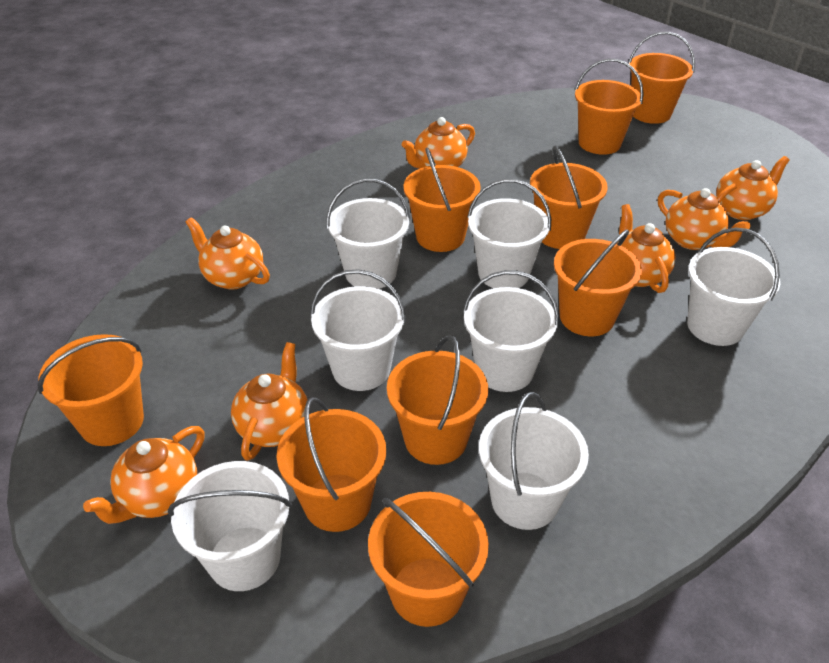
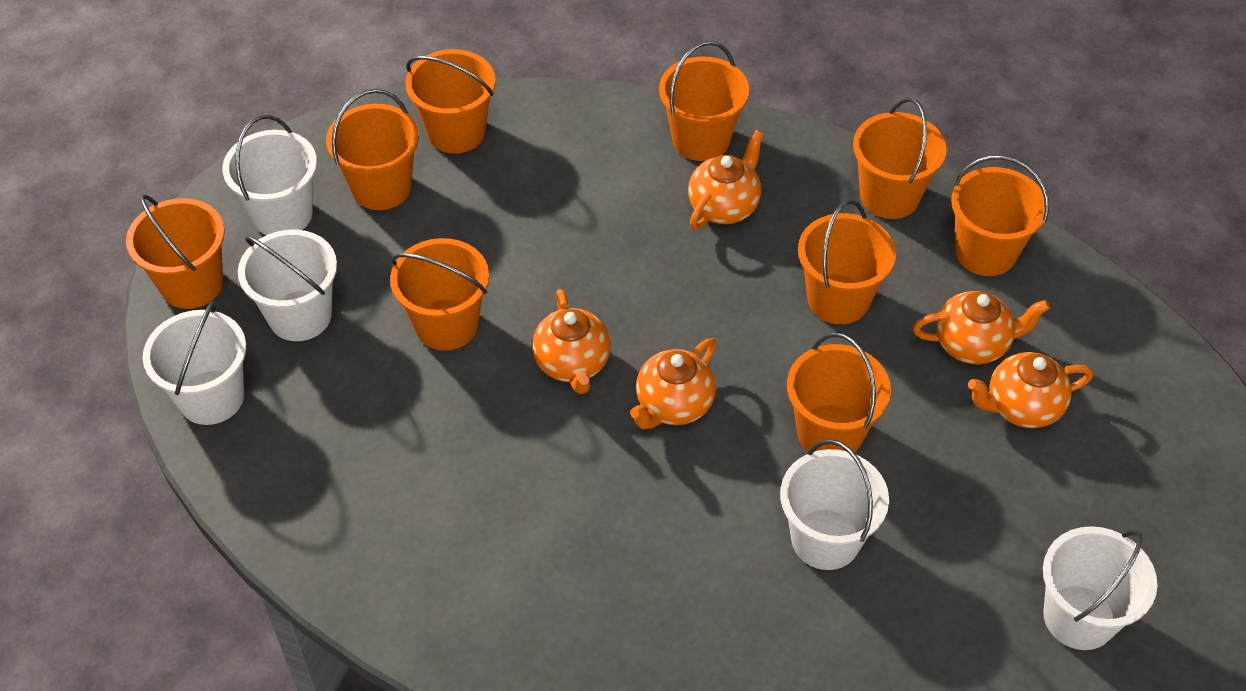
orange teapot: [83,426,205,524] [186,217,270,289] [231,342,307,461] [402,117,475,169] [617,204,676,293] [658,188,750,250] [716,156,789,220] = 7 -> [532,289,611,394] [630,338,716,429] [688,130,764,229] [913,291,1050,364] [968,352,1093,428] = 5
white bucket: [168,461,292,591] [310,269,406,391] [326,178,410,289] [463,270,559,392] [468,179,551,288] [479,392,589,530] [687,228,780,346] = 7 -> [143,301,246,425] [222,115,317,235] [238,230,337,341] [780,439,889,570] [1043,526,1157,650] = 5

